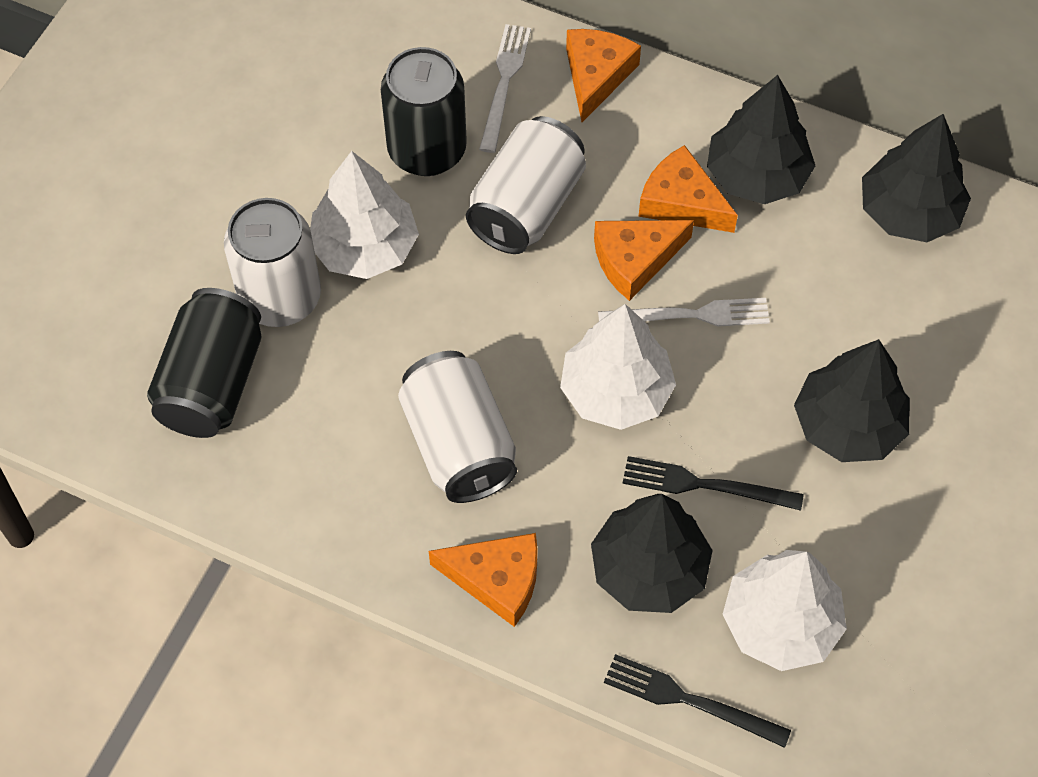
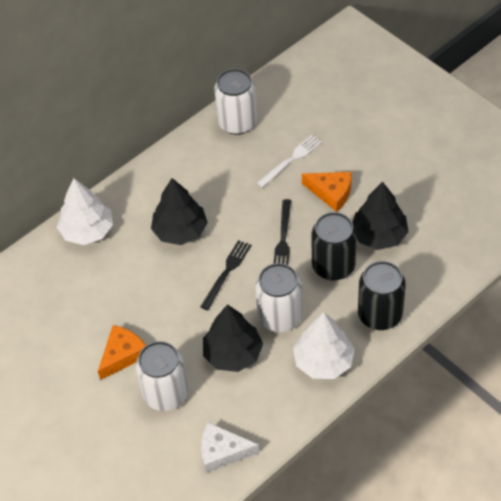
black tree: [591,494,713,613] [707,75,815,204] [794,339,910,462] [862,114,971,242] = 4 -> [151,178,208,245] [203,304,263,372] [352,182,408,250] = 3
orange cheese: [429,533,538,627] [566,29,641,122] [594,220,694,301] [638,145,738,233] = 4 -> [98,325,146,380] [302,172,352,212] = 2
white cheese: none = 0 -> [201,422,260,473] = 1
white fork: [479,24,531,153] [598,298,770,327] = 2 -> [257,135,322,188] = 1
white tree: [310,151,419,279] [560,304,676,430] [722,550,847,671] = 3 -> [57,178,113,245] [293,312,355,379] = 2

